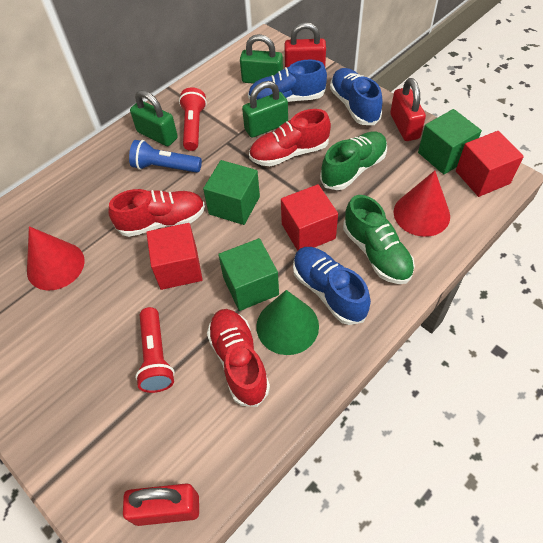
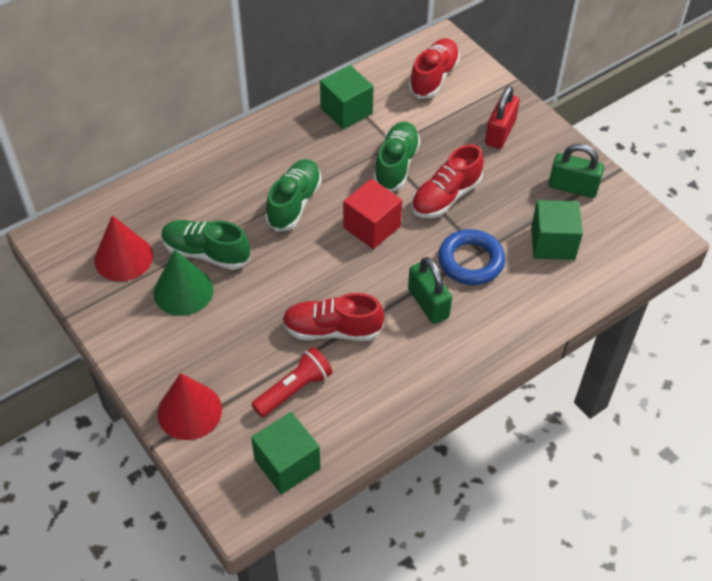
blue flashlight: [129,140,202,173] = 1 -> none = 0
blue ring: none = 0 -> [438,229,505,285] = 1
blue shoe: [248,60,327,102] [293,247,371,325] [330,68,383,125] = 3 -> none = 0
green padlock: [130,90,178,146] [240,34,283,84] [242,81,288,138] = 3 -> [408,257,452,324] [549,143,604,198] = 2
green shoe: [320,132,387,190] [343,195,415,284] = 2 -> [161,220,250,270] [265,159,322,231] [373,122,421,191] = 3
red cube: [146,223,203,290] [281,184,338,251] [456,131,524,197] = 3 -> [343,179,402,249] = 1
red flashlight: [135,307,175,393] [179,87,207,151] = 2 -> [252,347,333,417] = 1
red padlock: [123,483,199,526] [284,22,326,67] [390,78,426,141] = 3 -> [485,86,519,149] = 1

